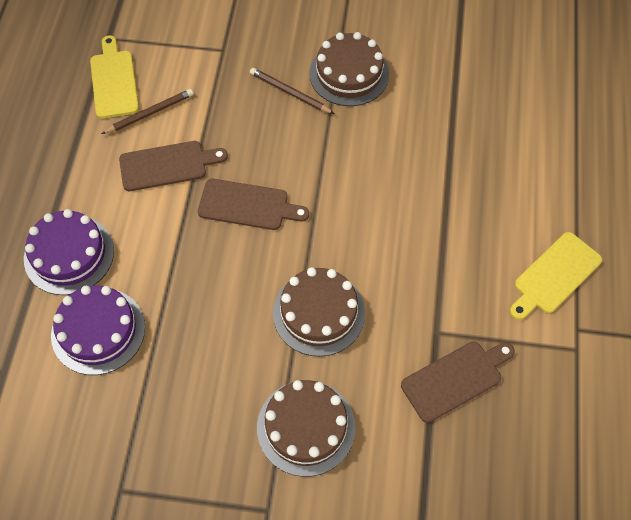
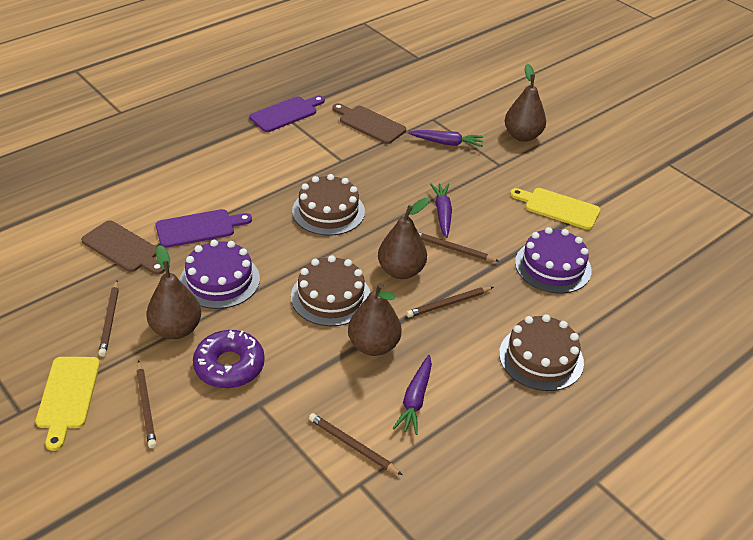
brown cutting board: [119,141,228,191] [198,179,309,230] [401,342,515,423] = 3 -> [81,220,165,275] [332,103,406,144] = 2
brown pear: none = 0 -> [146,245,201,339] [348,283,402,356] [378,198,429,279] [505,64,546,142] = 4
brown pencil: [101,89,194,134] [250,68,334,114] = 2 -> [99,280,119,357] [137,360,157,448] [309,413,402,475] [406,287,493,318] [418,232,499,261] = 5
purple carrot: none = 0 -> [393,355,432,435] [408,130,483,147] [430,183,452,238] = 3
purple cutting board: none = 0 -> [156,209,252,248] [249,96,325,132] = 2
purple donut: none = 0 -> [193,330,265,388] = 1

